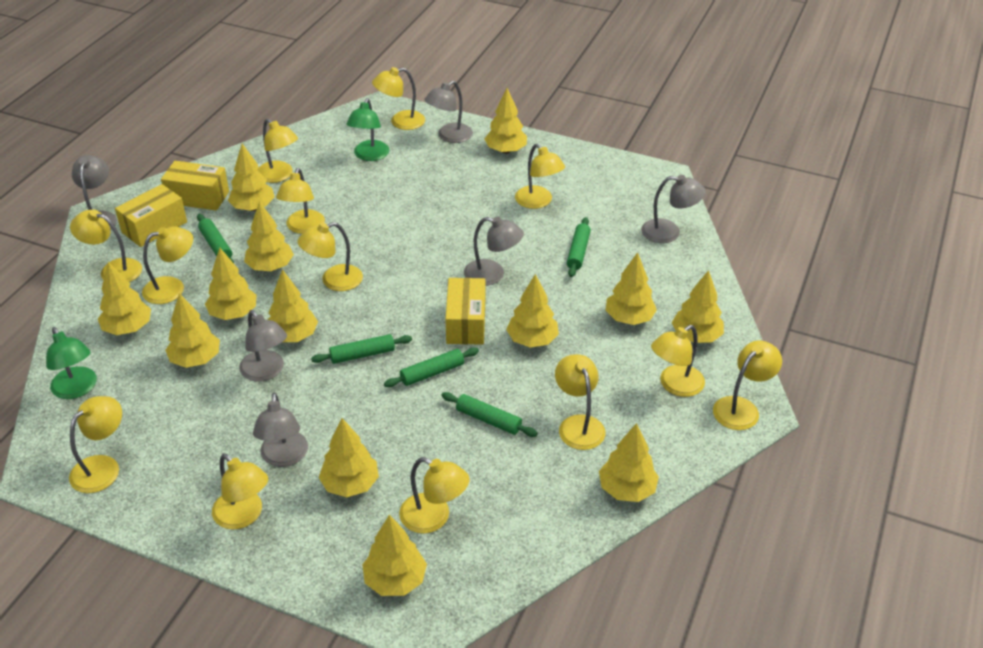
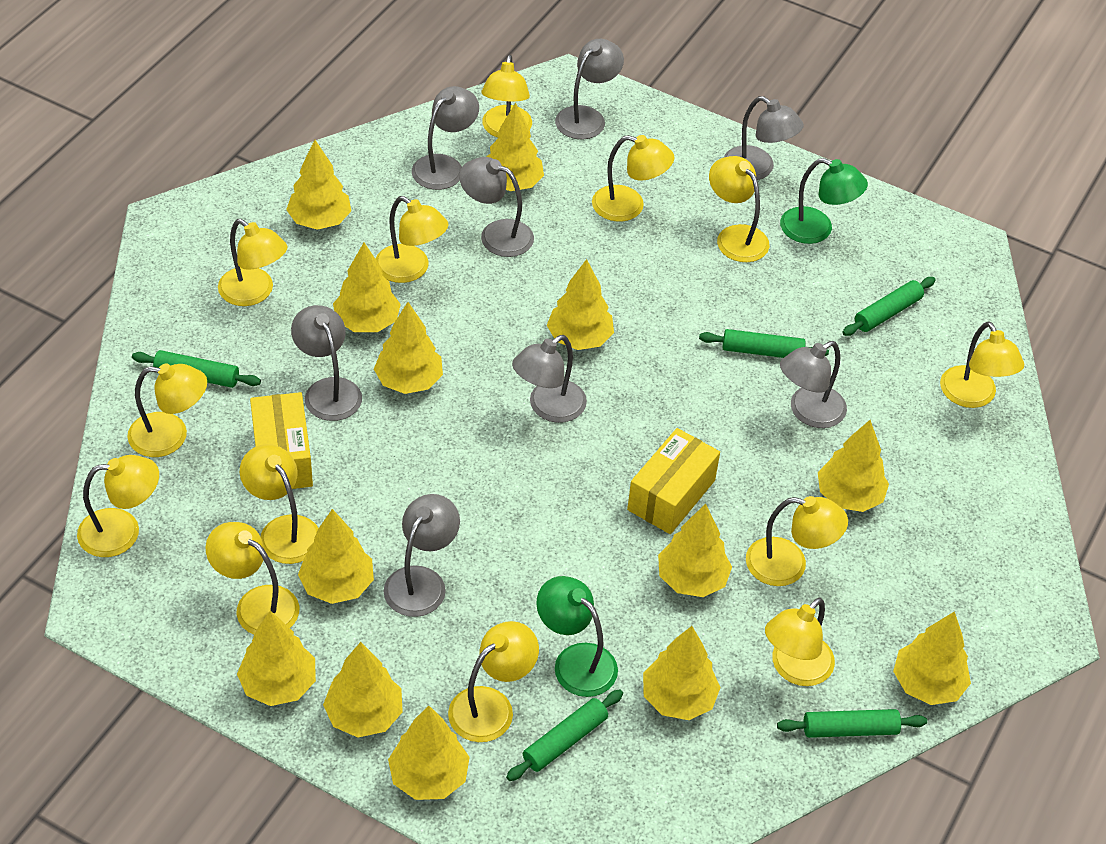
grey lamp: [72,155,117,229] [239,310,287,382] [253,393,308,467] [424,81,473,143] [464,217,524,286] [641,175,706,243] = 6 -> [291,305,362,421] [384,494,460,617] [412,86,479,190] [459,157,534,257] [512,335,587,423] [555,39,624,139] [724,96,804,180] [780,341,847,428] = 8
yellow box: [115,184,187,247] [161,161,229,211] [445,278,485,345] = 3 -> [250,392,313,489] [627,428,720,534] = 2

